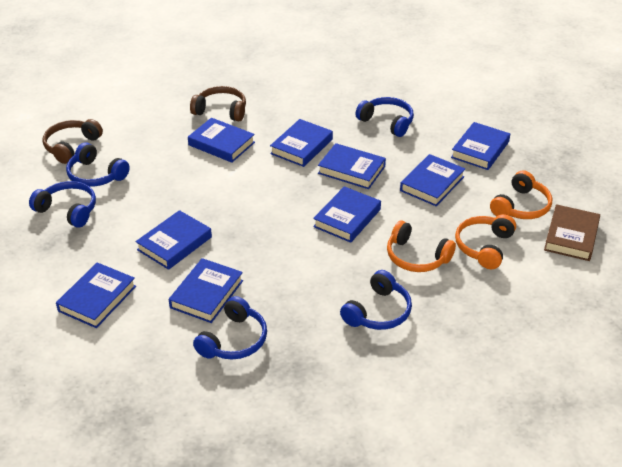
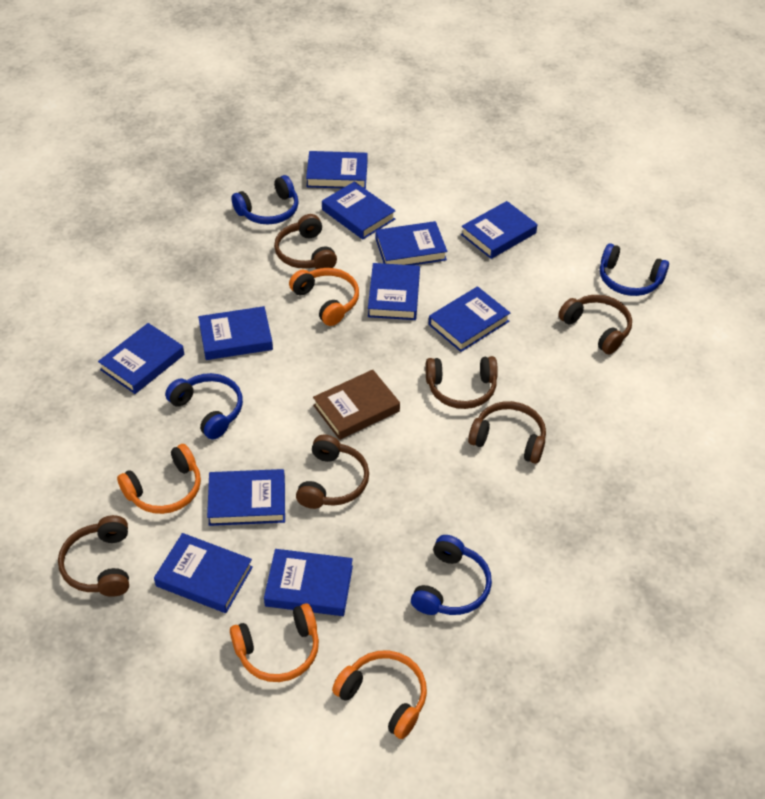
blue book: [56,262,136,328] [136,210,212,270] [169,258,243,323] [188,118,255,163] [270,119,333,167] [313,186,381,243] [318,143,386,189] [400,154,465,206] [451,122,510,170] = 9 -> [98,323,184,394] [154,533,253,613] [198,306,273,360] [207,469,285,526] [264,549,353,616] [306,151,368,189] [322,181,396,240] [368,263,420,320] [376,221,447,265] [429,286,510,352] [461,201,538,259] = 11
blue headphones: [29,181,96,228] [66,142,130,187] [193,296,267,360] [340,270,412,330] [356,97,414,137] = 5 -> [165,373,243,440] [231,175,299,224] [411,535,492,615] [600,243,669,296] = 4
brown headphones: [42,119,103,164] [190,86,246,121] = 2 -> [58,515,129,597] [274,214,337,269] [296,435,369,509] [425,356,498,409] [468,401,546,464] [558,295,632,354] = 6
orange headphones: [387,221,456,272] [455,214,516,269] [490,170,552,219] = 3 -> [117,444,201,514] [230,603,319,682] [289,268,359,326] [332,650,427,739] = 4

